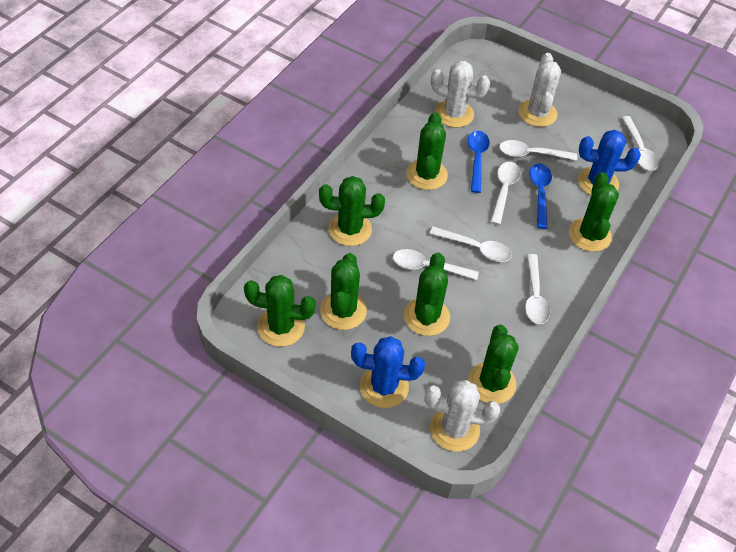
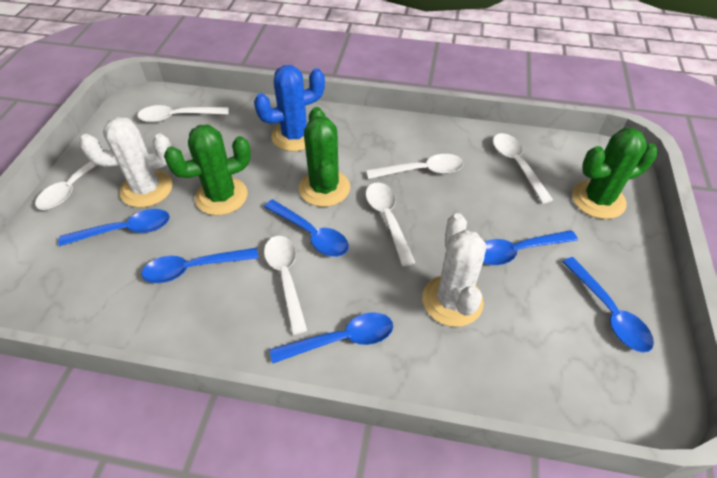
blue cactus: [351,336,425,408] [578,130,641,195] = 2 -> [254,65,325,151] = 1
blue spoon: [467,131,490,193] [529,164,552,229] = 2 -> [58,209,170,246] [141,248,259,283] [264,199,349,257] [270,312,393,364] [483,230,578,265] [562,257,654,353] = 6
green cactus: [244,275,316,347] [319,176,385,246] [320,253,367,330] [404,253,450,336] [406,112,448,190] [468,325,518,404] [569,172,619,252] = 7 -> [164,124,251,215] [299,107,350,207] [572,128,658,219] = 3
white cactus: [424,380,500,452] [431,61,490,128] [519,53,561,127] = 3 -> [79,117,173,208] [422,213,486,327] = 2

